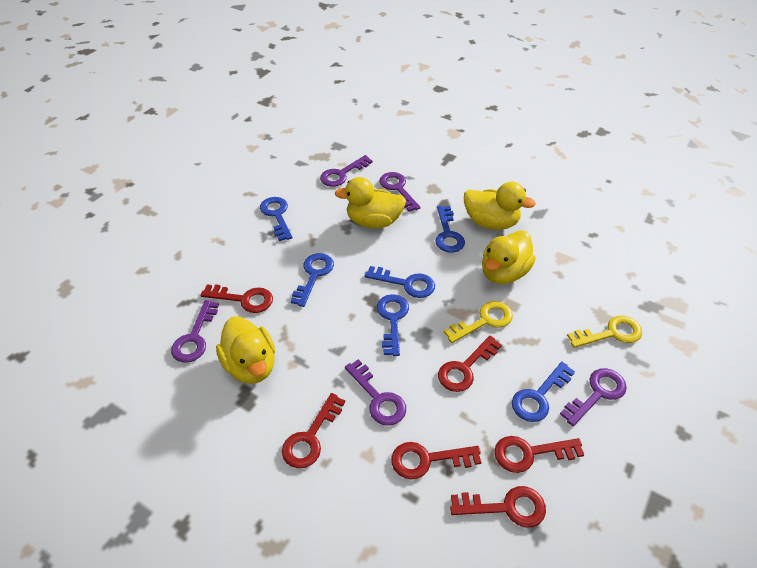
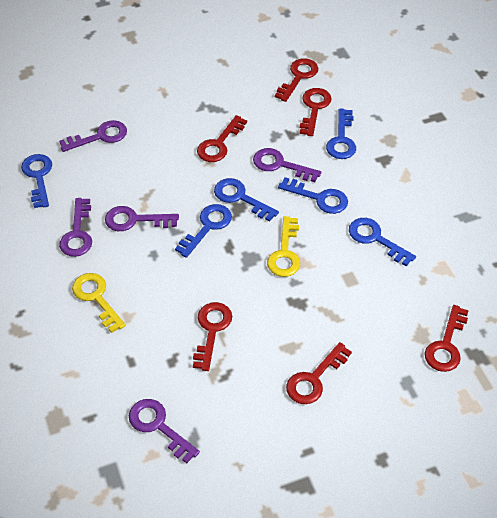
yellow duck: [216,316,275,384] [335,177,406,228] [464,182,536,230] [482,231,536,284] = 4 -> none = 0

